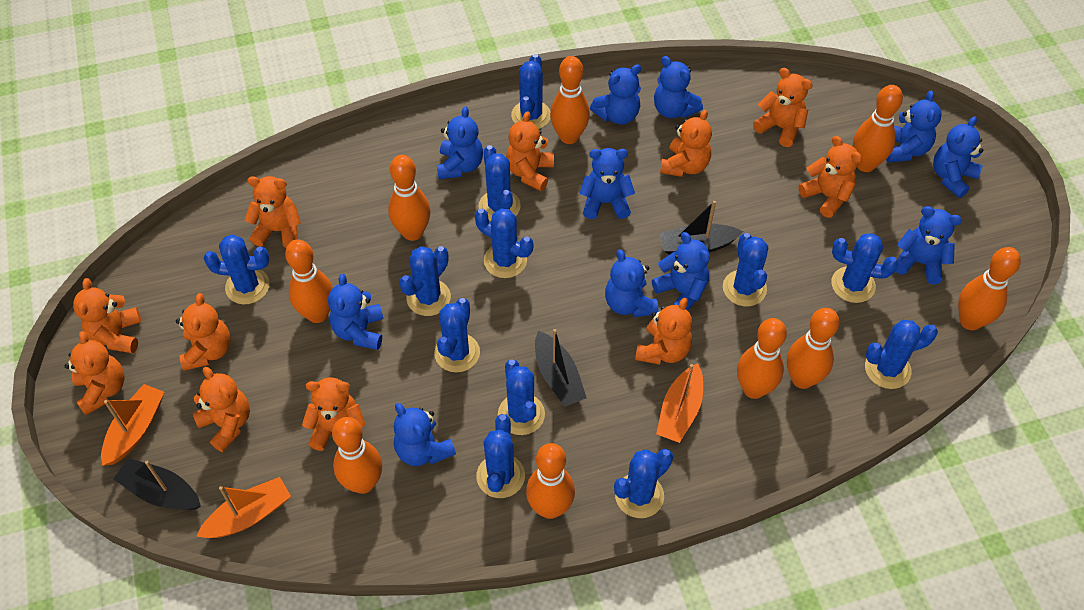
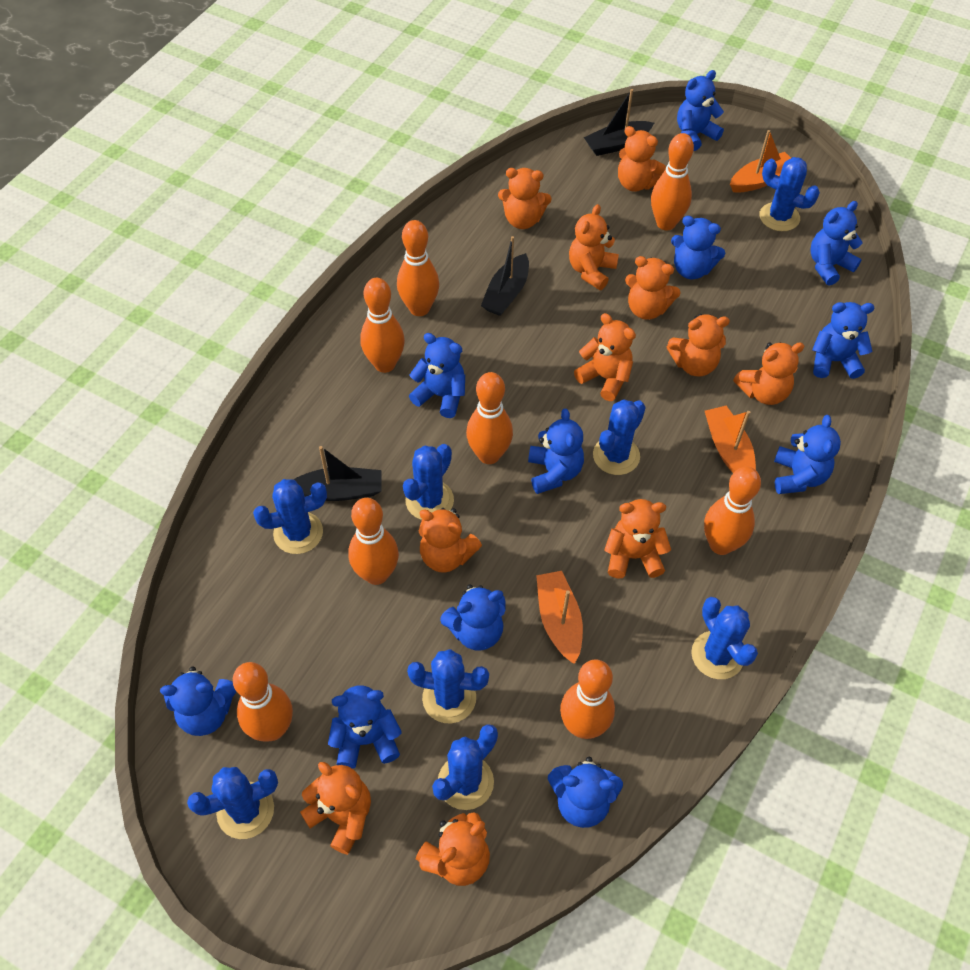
blue cactus: [204,235,270,304] [399,246,451,316] [434,298,480,372] [475,209,533,278] [476,414,525,498] [479,145,521,221] [498,359,545,435] [511,54,550,129] [614,449,673,518] [723,233,768,306] [831,233,898,303] [865,320,938,389] = 12 -> [187,767,278,839] [253,479,327,554] [403,444,454,520] [407,649,489,723] [432,724,498,810] [593,399,646,475] [691,597,758,679] [759,157,820,231] = 8
orange bowling pin: [285,239,333,323] [332,417,382,494] [388,155,431,241] [526,443,575,519] [550,56,590,144] [737,318,787,399] [787,308,839,389] [853,85,903,172] [958,247,1021,330] = 9 -> [233,662,293,742] [348,498,399,585] [360,278,405,373] [397,220,439,316] [466,372,513,464] [560,659,615,739] [651,133,694,230] [704,467,761,555] = 8

